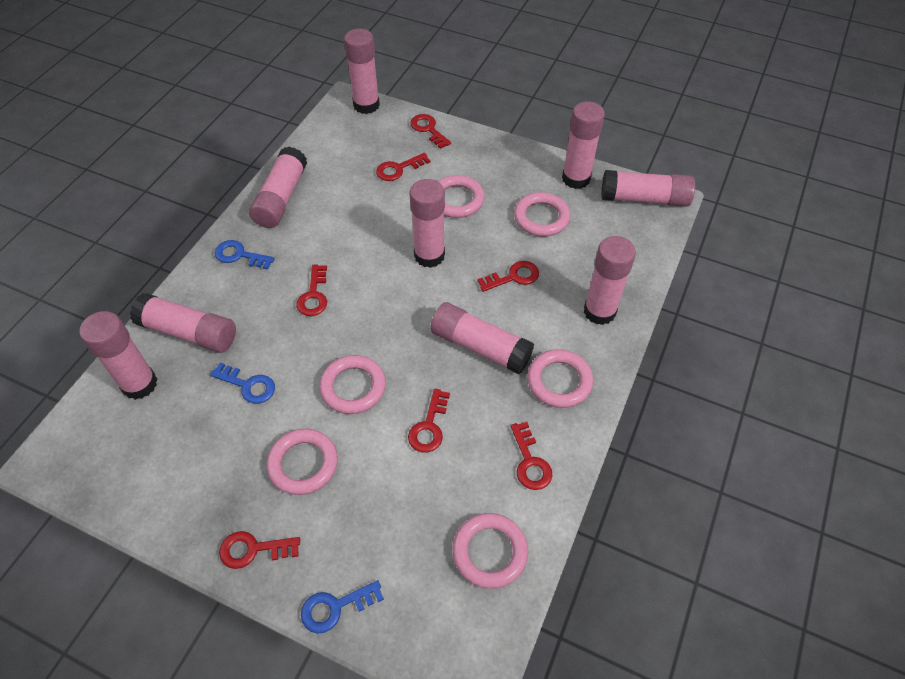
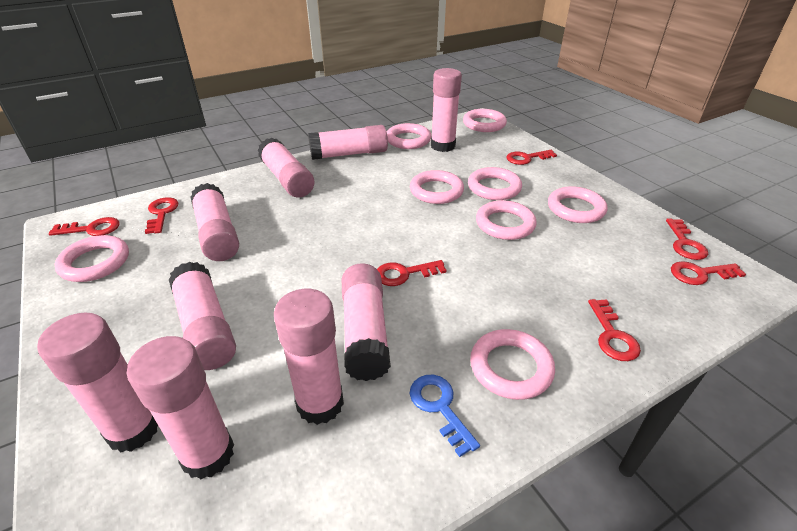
blue key: [210,362,275,404] [215,240,275,269] [301,580,384,634] = 3 -> [410,375,480,457] = 1
pink ring: [266,429,338,495] [319,355,386,414] [438,175,485,218] [452,513,528,588] [514,192,570,236] [527,349,593,408] = 6 -> [55,235,129,282] [387,123,432,149] [410,170,464,204] [463,109,507,132] [468,167,522,200] [470,329,555,400] [476,200,537,240] [548,186,607,223] = 8

